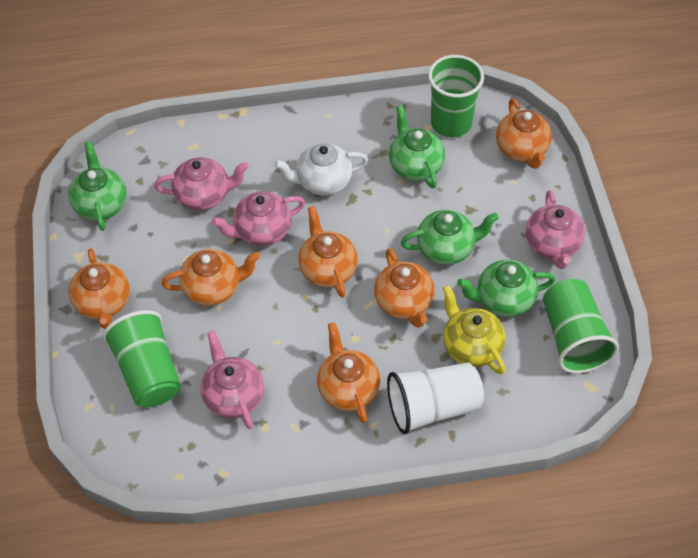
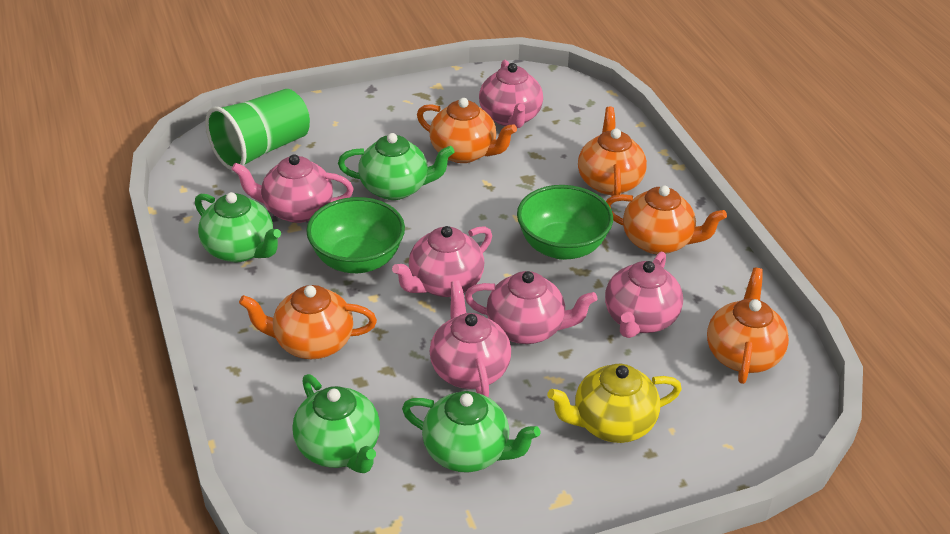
green bowl: none = 0 -> [306,197,405,273] [517,185,613,260] = 2
green cup: [103,310,181,407] [428,55,484,137] [543,279,619,373] = 3 -> [205,89,310,171] = 1
orange teapot: [69,248,130,329] [161,249,260,306] [298,206,358,298] [317,322,380,423] [374,248,435,328] [496,98,552,169] = 6 -> [239,285,377,359] [417,98,517,163] [578,107,647,197] [606,185,727,254] [707,268,789,384] = 5
pink teapot: [154,157,249,210] [201,331,264,429] [212,191,305,246] [526,190,585,269] = 4 -> [232,154,354,223] [392,226,492,297] [429,280,511,397] [465,271,598,344] [479,60,543,128] [605,251,683,338] = 6
white cup: [387,362,484,434] = 1 -> none = 0
white teapot: [274,143,368,196] = 1 -> none = 0

